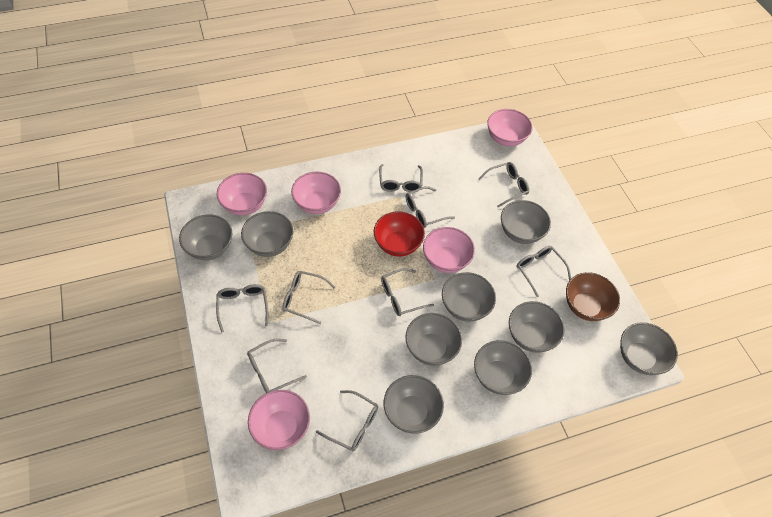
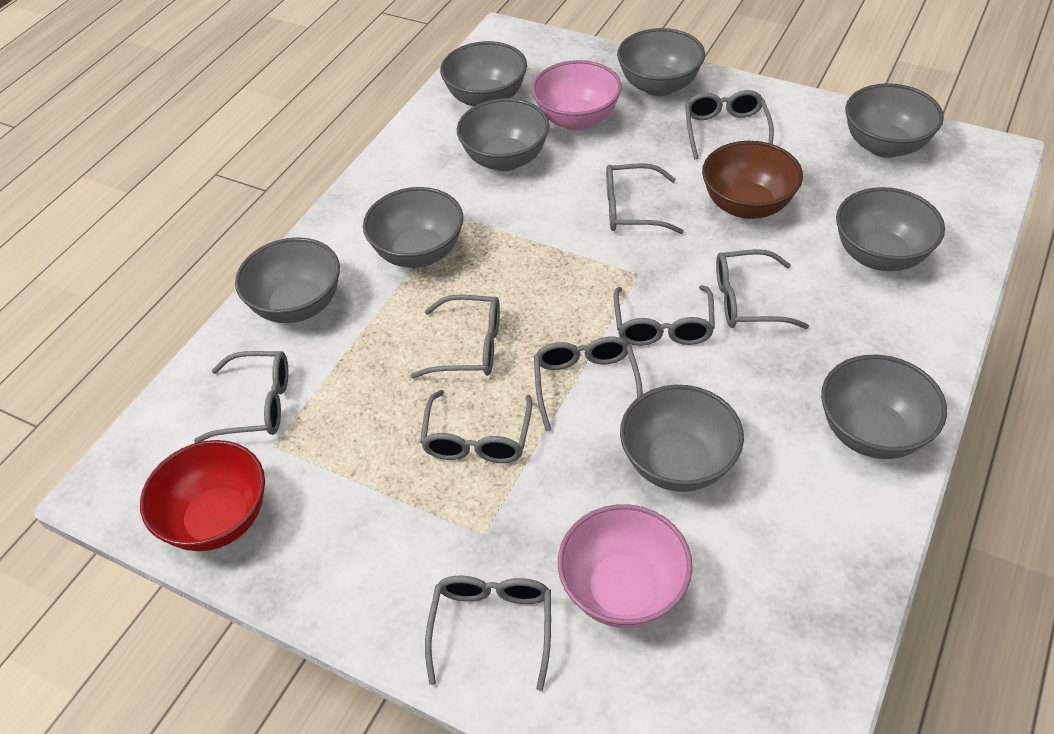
pink bowl: [217,173,267,216] [248,390,310,450] [291,171,341,214] [423,227,475,273] [487,109,533,147] = 5 -> [532,60,622,131] [558,504,693,628] = 2

